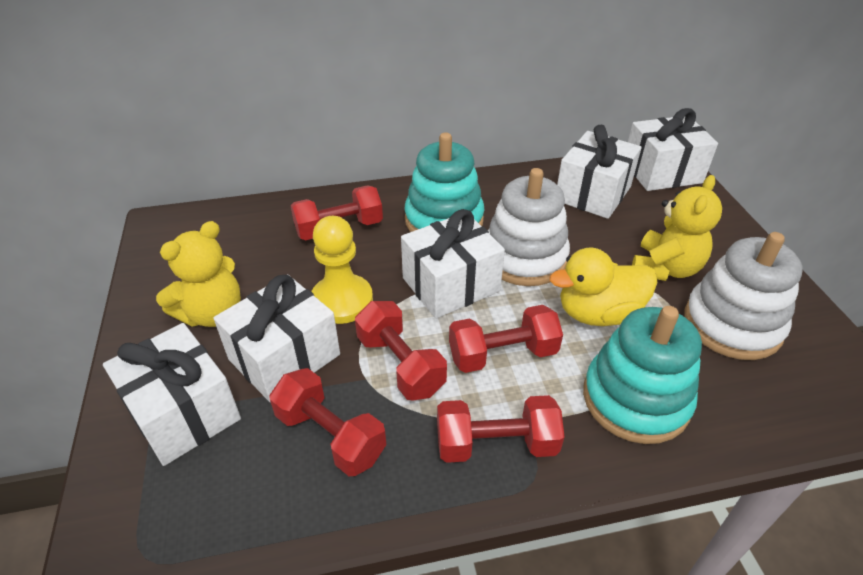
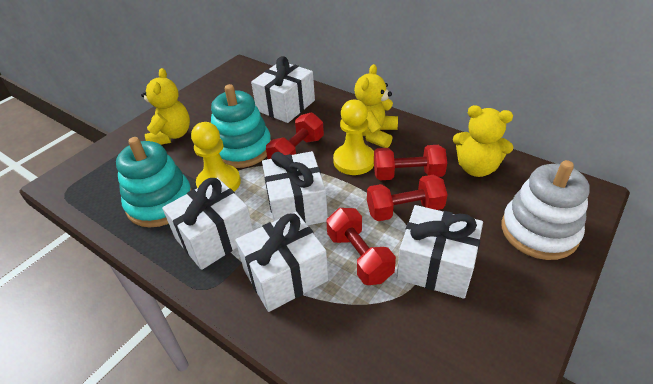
red dumbbell: [269,368,386,476] [291,185,383,240] [355,301,447,400] [437,395,564,463] [449,305,563,373] = 5 -> [266,112,324,159] [326,208,396,285] [367,175,448,221] [374,145,447,180] = 4
white stacking toy: [488,168,570,286] [684,232,802,360] = 2 -> [502,160,590,260] = 1
yellow duck: [550,247,658,326] = 1 -> none = 0
yellow pawn: [311,216,373,324] = 1 -> [191,122,241,192] [333,100,374,175] = 2
yellow teddy bear: [156,221,241,327] [632,175,722,281] = 2 -> [141,68,190,145] [354,64,398,148] [453,105,514,177] = 3

